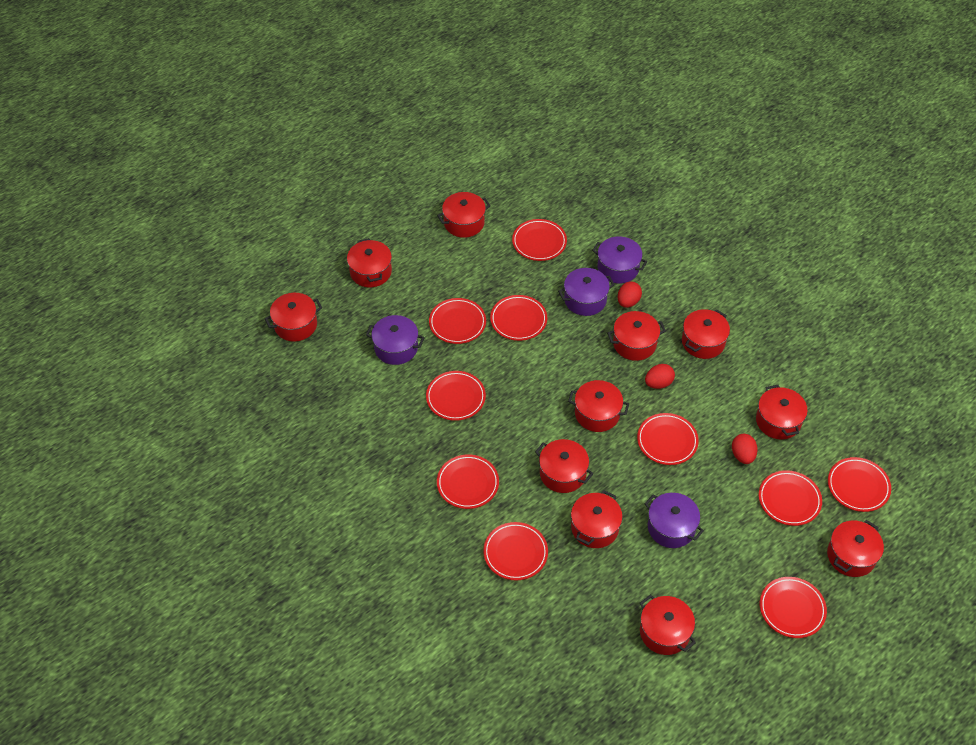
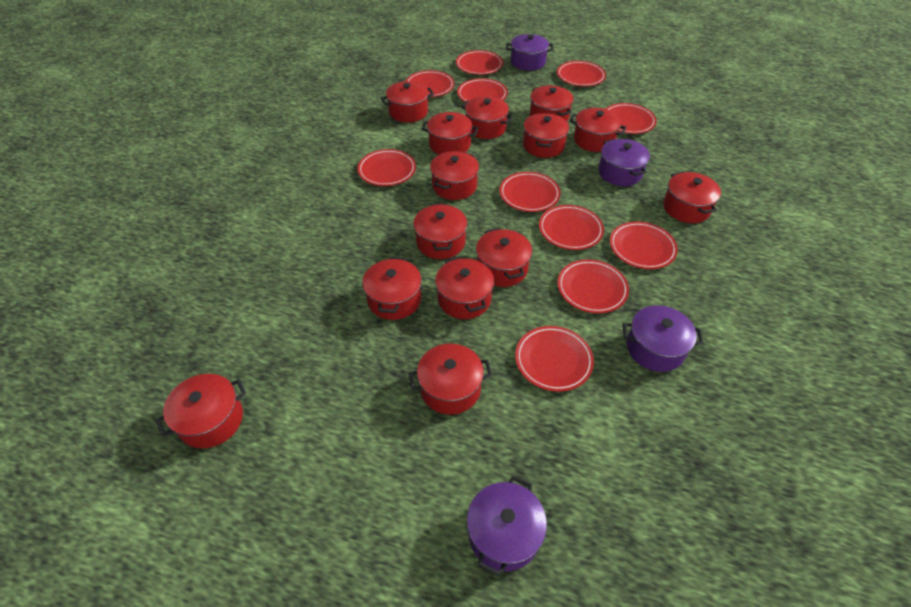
red egg: [618,281,642,308] [645,364,675,389] [732,434,758,464] = 3 -> none = 0
red plate: [426,371,486,421] [429,298,486,344] [437,455,499,509] [483,522,548,581] [490,295,547,341] [512,219,567,261] [637,413,699,465] [759,470,822,526] [760,577,827,638] [828,457,891,512] = 10 -> [357,149,416,186] [406,70,455,97] [456,50,503,75] [457,78,508,102] [500,172,561,212] [515,326,594,392] [539,205,604,250] [557,61,606,87] [558,259,629,313] [606,103,657,134] [610,222,678,269] = 11
red pot: [265,293,322,342] [347,238,392,287] [437,192,490,238] [535,439,593,493] [568,380,629,432] [571,490,623,548] [607,311,666,361] [640,594,696,655] [682,309,730,359] [756,385,808,440] [827,520,884,577] = 11 -> [156,374,246,448] [362,257,422,320] [381,81,434,122] [409,344,492,415] [413,203,467,259] [421,112,478,155] [430,151,479,200] [435,257,494,319] [461,96,513,139] [476,228,532,287] [523,113,569,158] [530,86,574,121] [569,108,627,152] [663,172,721,223] = 14

